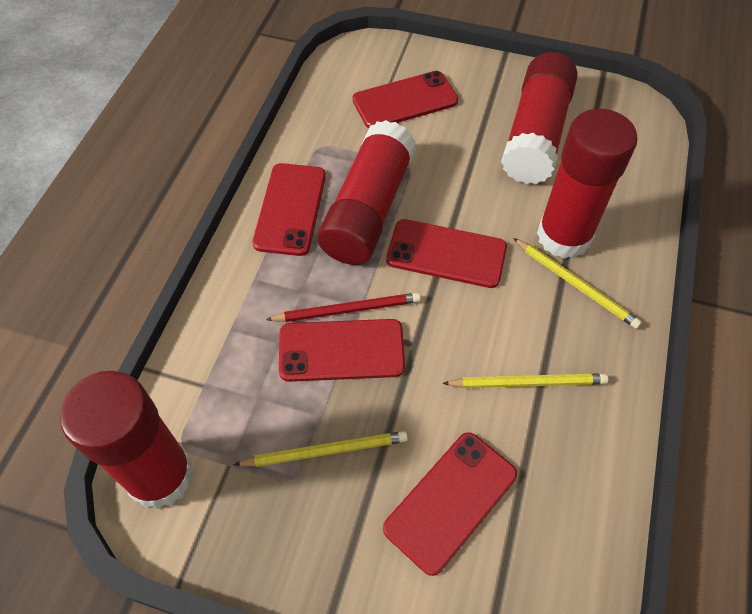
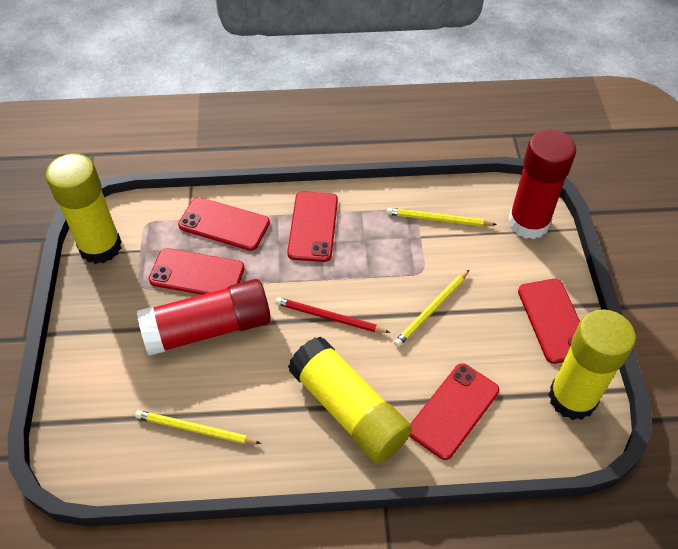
red glue stick: [60,371,194,509] [317,120,416,265] [501,52,577,184] [537,109,638,259] = 4 -> [137,279,271,356] [508,129,576,239] = 2
yellow glue stick: none = 0 -> [46,153,122,264] [288,336,412,463] [548,309,636,420] = 3

